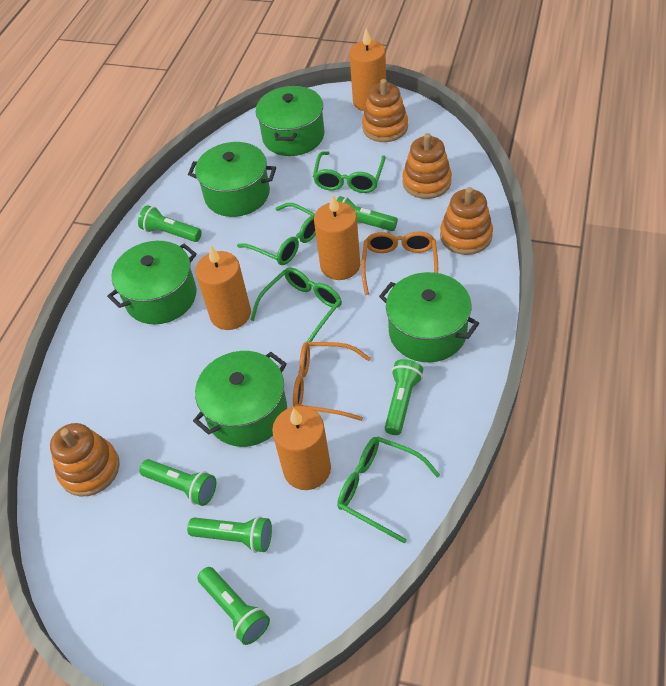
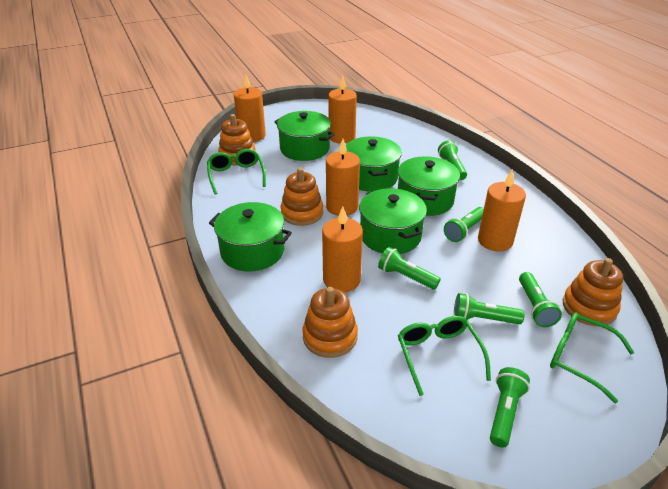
green glasses: [237,203,316,265] [250,267,342,342] [313,151,386,193] [337,436,440,544] = 4 -> [207,149,266,195] [398,316,491,396] [550,312,634,403] = 3
orange candle: [195,246,251,330] [272,406,331,490] [314,194,360,280] [349,28,386,111] = 4 -> [234,75,266,142] [322,207,363,292] [326,139,360,216] [328,75,357,144] [478,169,526,252] = 5
orange glasses: [293,342,371,421] [361,231,438,295] = 2 -> none = 0

